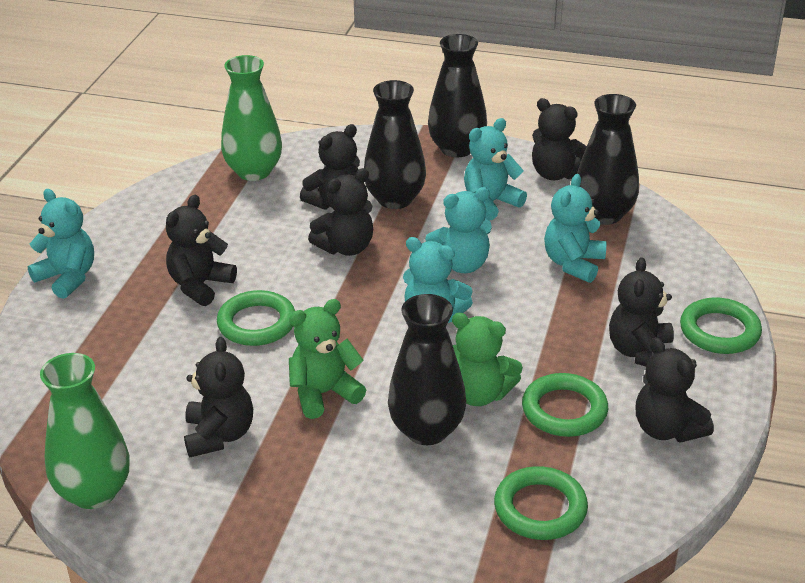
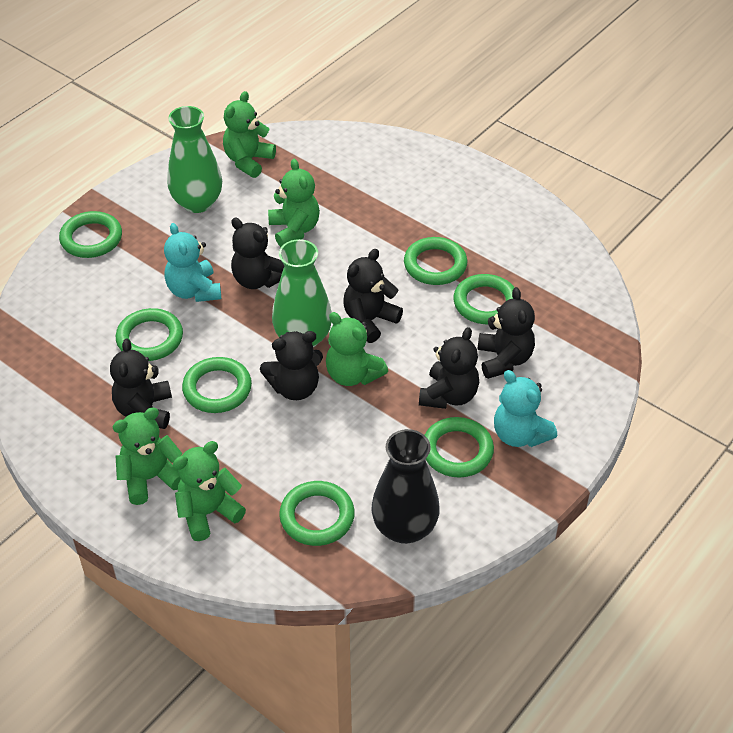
black teddy bear: [166,195,237,306] [184,337,253,457] [300,124,360,210] [308,168,373,256] [532,98,587,180] [609,257,674,366] [636,337,714,443] = 7 -> [110,339,172,429] [231,218,285,289] [260,331,323,400] [343,249,403,343] [419,327,479,409] [477,287,535,379] = 6
black vase: [364,80,426,209] [388,294,466,445] [428,34,487,158] [577,94,639,225] = 4 -> [371,429,440,544] = 1
green ring: [217,290,295,346] [494,466,588,540] [522,373,608,437] [680,297,762,354] = 4 -> [59,211,122,258] [116,308,183,361] [182,357,252,413] [279,481,355,546] [404,237,467,285] [425,417,494,477] [453,274,515,324] = 7
green teddy bear: [289,299,366,419] [452,313,523,406] = 2 -> [112,407,183,505] [173,441,246,541] [223,91,276,178] [268,159,320,247] [326,312,388,386] = 5
turquoise teddy bear: [28,189,94,299] [403,237,473,323] [425,187,492,273] [464,118,527,221] [544,174,607,283] = 5 -> [164,223,221,302] [494,370,557,447] = 2

